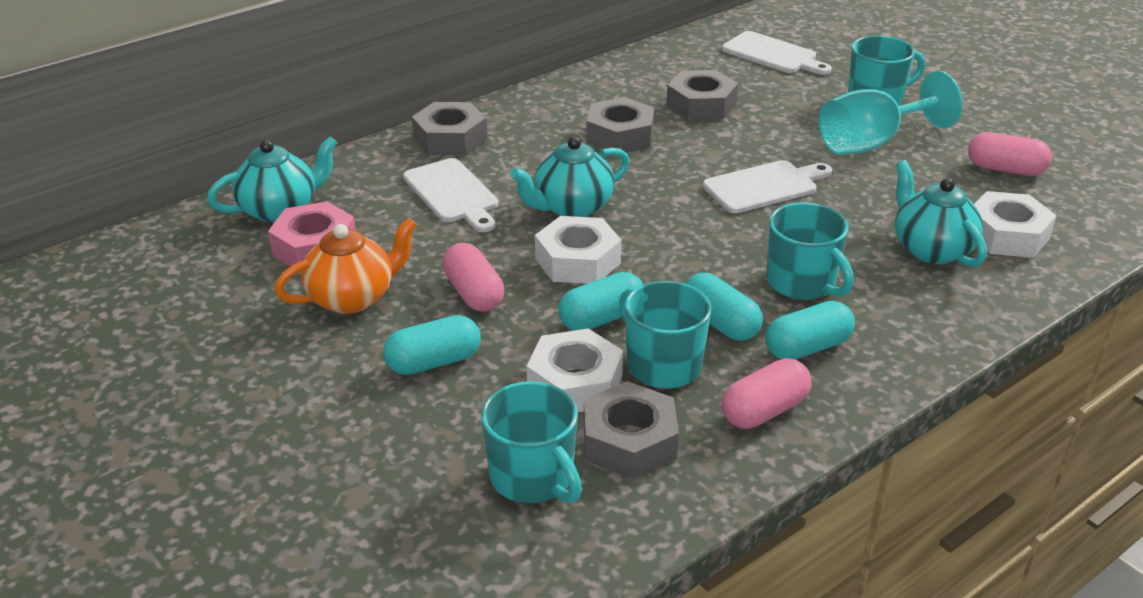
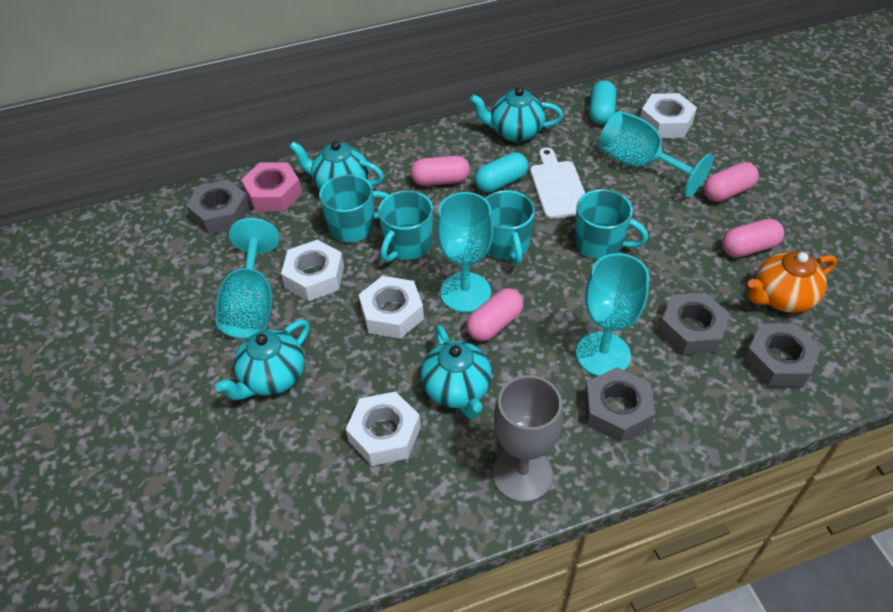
grey goblet: none = 0 -> [493,375,563,502] = 1
pink capsule: [443,243,504,312] [722,358,811,429] [968,132,1052,176] = 3 -> [411,156,470,186] [466,288,524,341] [704,162,759,202] [722,219,784,257] = 4
turquoise capsule: [383,315,481,375] [558,272,643,331] [685,273,763,341] [765,301,855,360] = 4 -> [475,152,528,193] [589,80,616,125] = 2
turquoise goblet: [819,71,962,155] = 1 -> [215,218,279,339] [436,192,494,313] [576,253,649,376] [599,111,713,197] = 4
turquoise teapot: [207,136,337,223] [510,136,630,217] [895,160,987,267] = 3 -> [215,320,310,400] [289,141,384,189] [421,325,492,419] [470,87,563,142] = 4
white cutting board: [403,158,498,232] [703,160,832,213] [722,31,832,75] = 3 -> [530,148,585,219] = 1
white nut: [527,328,623,412] [535,216,622,284] [974,191,1057,258] = 3 -> [281,240,344,301] [346,391,421,466] [359,276,424,339] [640,93,697,138] = 4

